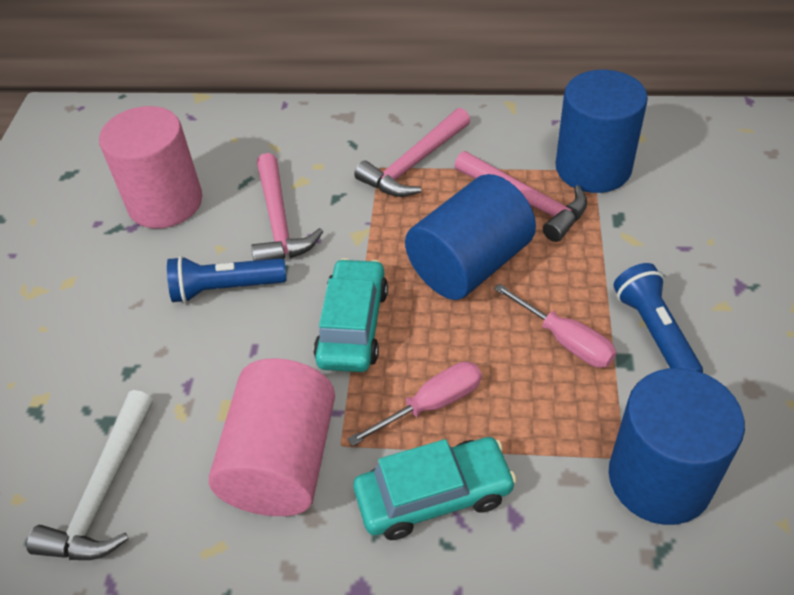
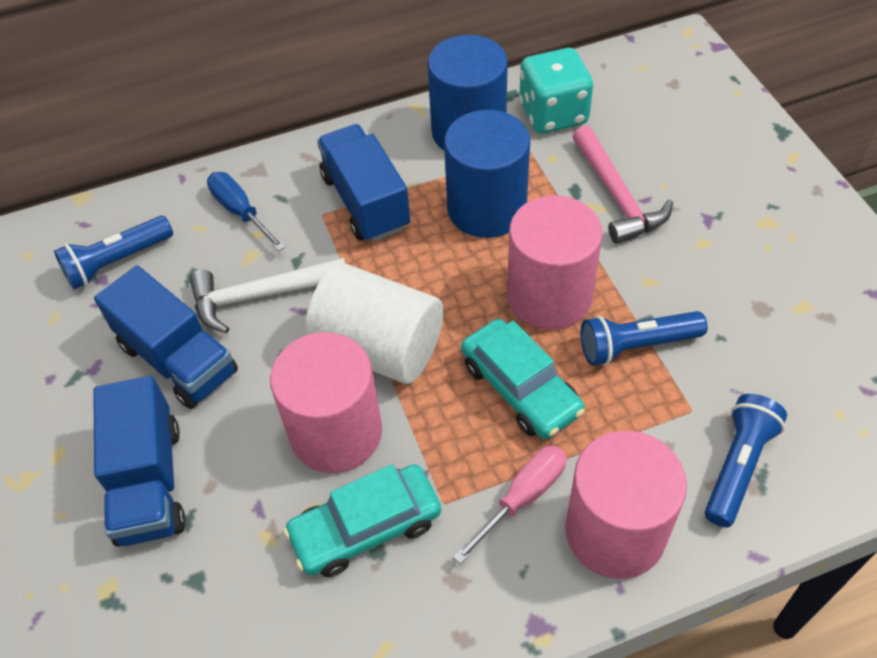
blue cylinder: [405,174,536,300] [555,70,648,193] [609,368,745,525] = 3 -> [427,35,508,151] [444,110,530,238] = 2
blue flashlight: [167,256,287,303] [613,263,703,373] = 2 -> [54,216,173,290] [581,311,708,366] [705,394,787,527] = 3
blue screwdriver: none = 0 -> [207,172,285,251] = 1
blue truck: none = 0 -> [93,376,186,547] [94,265,238,409] [317,124,410,242] = 3
pink cylinder: [99,106,202,229] [209,358,335,516] = 2 -> [270,332,382,473] [507,195,602,330] [565,431,687,579] = 3
pink hammer: [251,153,323,261] [354,108,471,197] [454,151,587,242] = 3 -> [572,125,673,244] = 1
pink screwdriver: [347,362,482,446] [494,283,616,368] = 2 -> [453,445,567,564] = 1
turquoise dice: none = 0 -> [519,48,593,134] = 1
white cylinder: none = 0 -> [305,263,443,384] = 1

